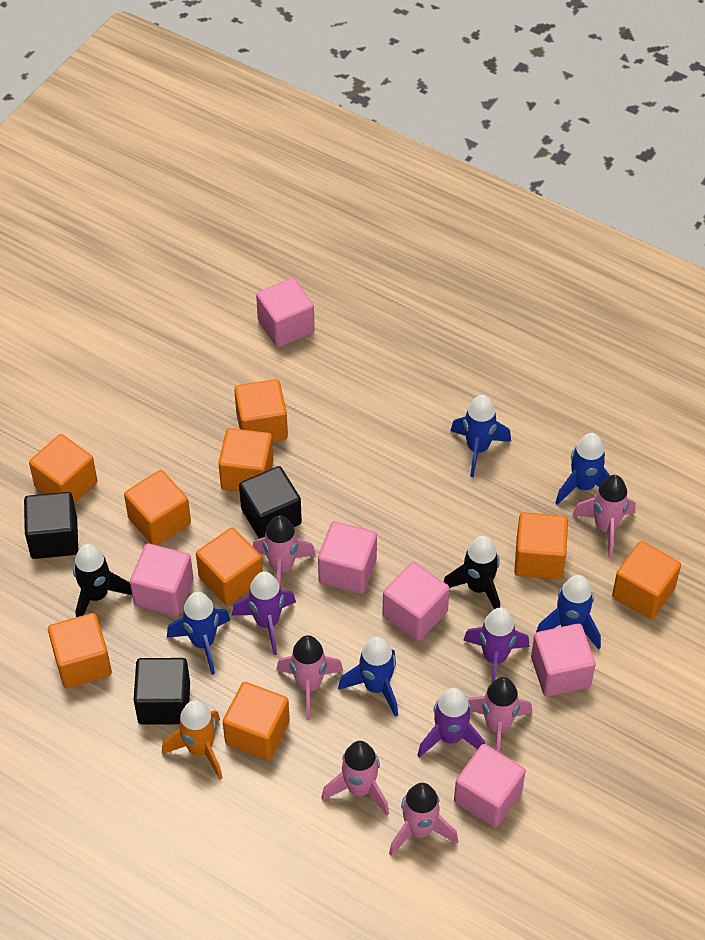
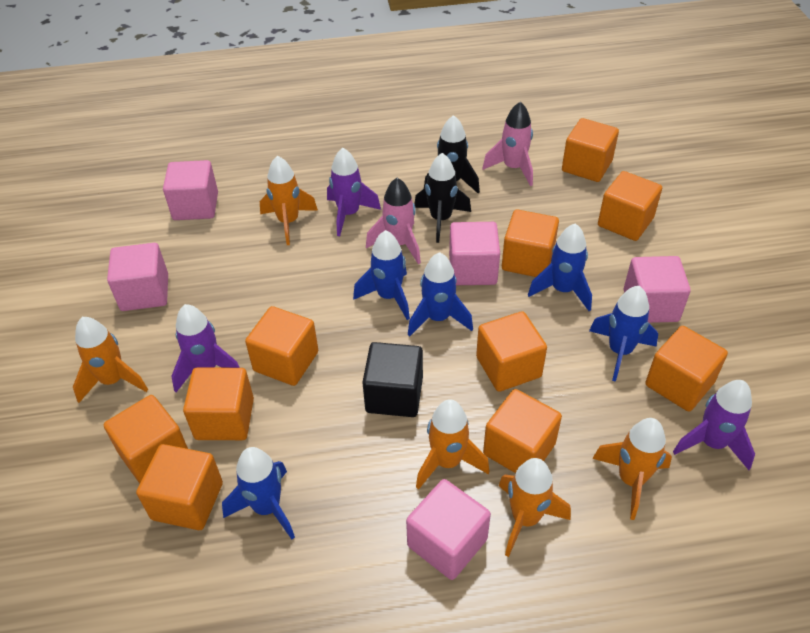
black cube: [24,492,78,559] [134,658,190,725] [239,466,302,539] = 3 -> [362,342,423,417] = 1
orange cube: [29,434,97,503] [48,613,112,688] [124,470,191,545] [196,528,263,606] [218,428,273,492] [223,682,290,760] [234,379,288,442] [514,512,568,580] [612,541,681,619] = 9 -> [104,395,188,484] [136,444,223,530] [183,368,254,440] [245,306,318,386] [476,311,547,392] [483,389,562,473] [502,209,559,277] [562,118,619,182] [598,171,662,241] [645,326,728,411] = 10
orange rocket: [162,700,223,780] = 1 -> [73,317,148,403] [260,156,318,245] [416,399,490,490] [499,458,571,557] [592,418,672,520] = 5
pink cube: [130,543,193,616] [256,278,315,347] [318,521,377,594] [382,562,450,641] [454,744,526,828] [531,623,596,697] = 6 -> [107,243,168,311] [163,160,218,220] [406,479,491,580] [449,222,500,285] [624,256,691,323] = 5
pink rocket: [253,515,316,589] [276,635,343,720] [321,741,389,816] [389,783,458,856] [468,677,532,753] [572,475,636,558] = 6 -> [366,178,421,264] [482,102,533,186] = 2

